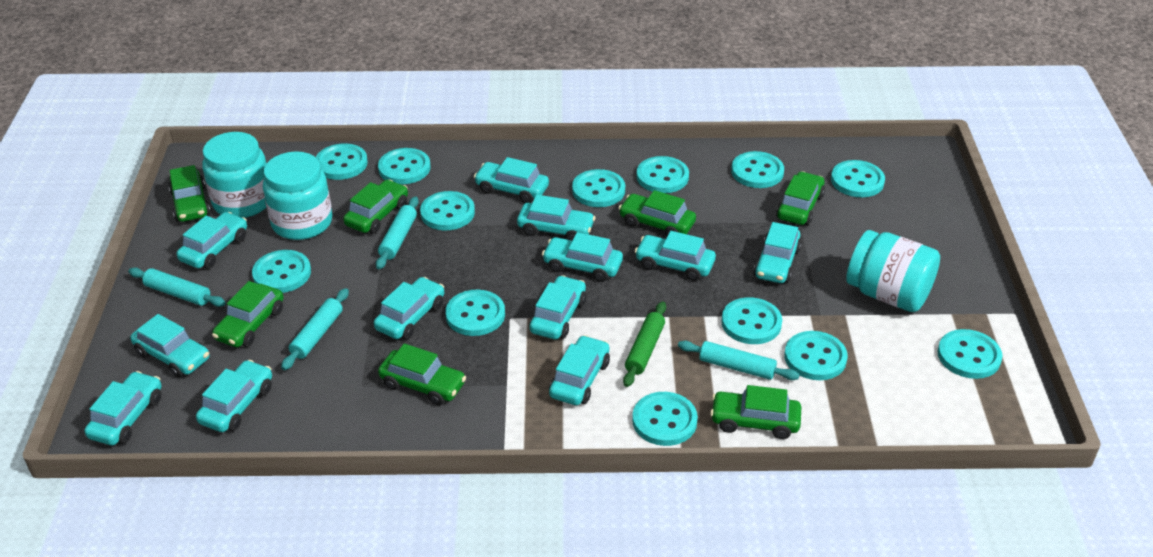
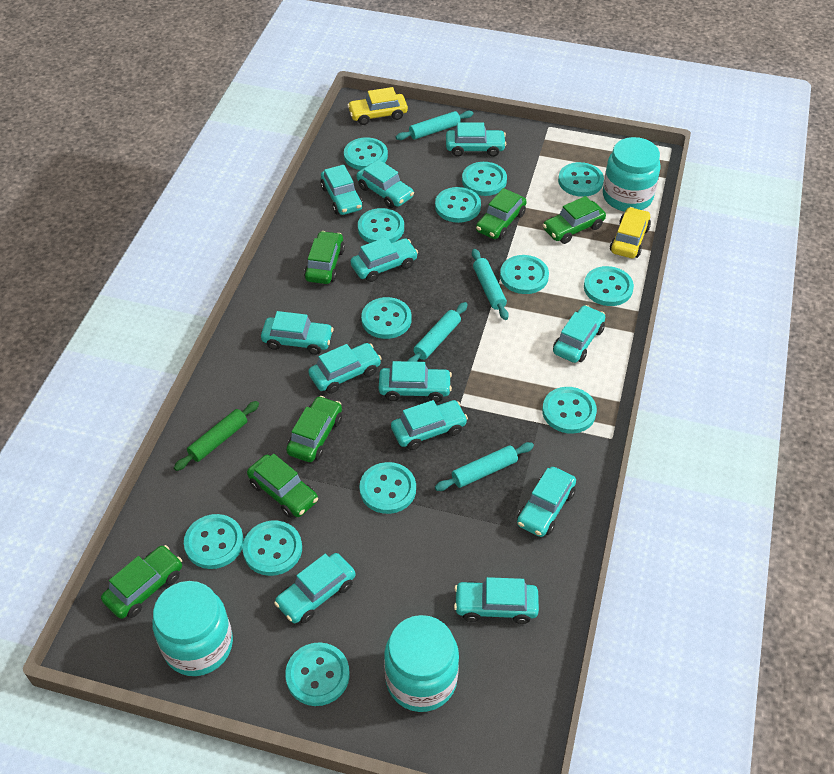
green car: [168,165,210,222] [212,281,284,347] [343,180,408,234] [378,343,466,405] [619,190,696,236] [710,385,801,439] [776,171,825,225] = 7 -> [101,545,182,619] [247,454,318,518] [286,396,342,462] [304,231,345,284] [476,188,527,240] [543,196,606,244] = 6
yellow car: none = 0 -> [347,87,408,125] [610,207,651,258] = 2

